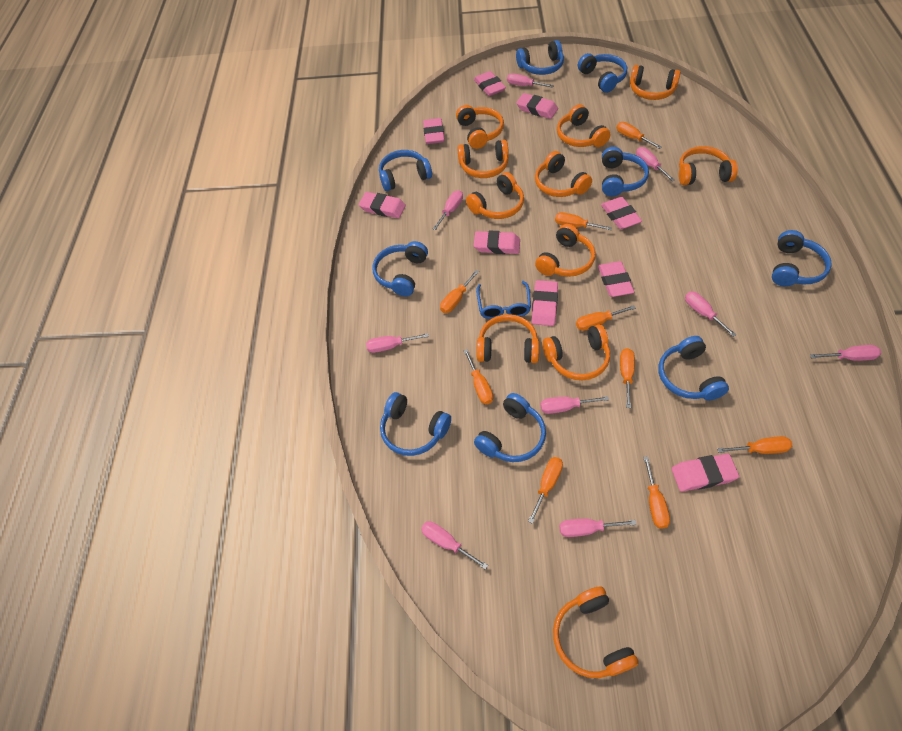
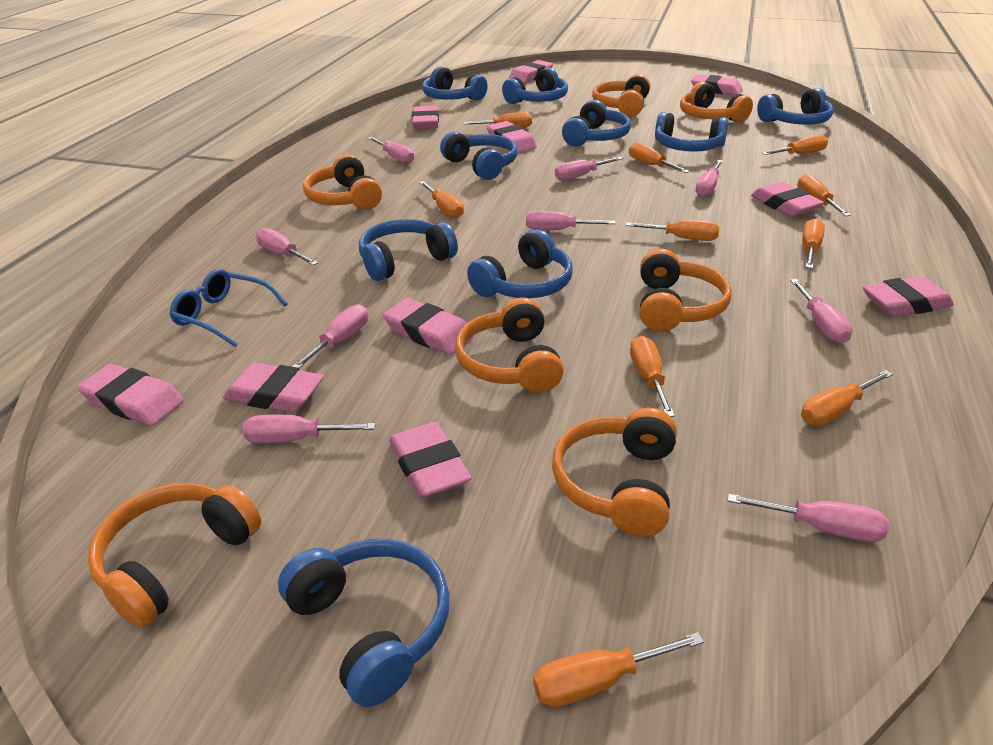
orange headphones: [456,105,504,149] [457,140,509,178] [466,172,524,219] [477,314,539,363] [535,151,592,197] [535,224,595,277] [543,324,610,380] [553,587,639,678] [557,104,610,147] [630,65,680,100] [679,146,738,185] = 11 -> [88,483,261,628] [303,154,382,210] [455,298,564,393] [552,407,677,537] [592,74,650,117] [640,249,732,332] [680,82,753,123] = 7
orange screwdriver: [440,270,479,313] [464,349,493,404] [528,457,563,524] [555,212,612,230] [576,305,636,331] [617,122,662,149] [620,348,635,408] [643,456,670,529] [717,436,792,454] = 9 -> [419,181,464,218] [464,112,532,128] [533,632,704,707] [626,220,719,241] [629,143,690,173] [630,336,675,417] [762,135,828,155] [797,174,851,216] [801,370,893,426] [802,218,825,269] = 10
pink eraser: [359,192,406,218] [423,118,445,144] [474,71,506,96] [474,231,520,254] [516,93,558,119] [532,280,558,326] [598,261,634,297] [601,197,642,229] [672,454,739,492] = 9 -> [77,364,184,426] [222,363,324,412] [383,298,474,355] [389,422,471,498] [412,106,439,129] [487,121,537,153] [509,60,553,83] [691,74,743,95] [751,182,824,217] [863,276,954,317] = 10

